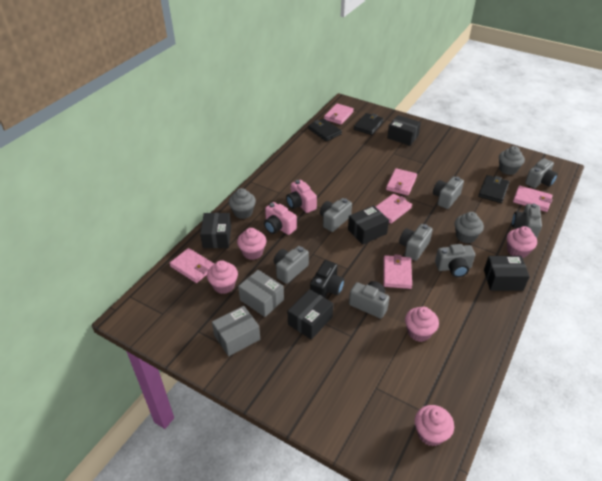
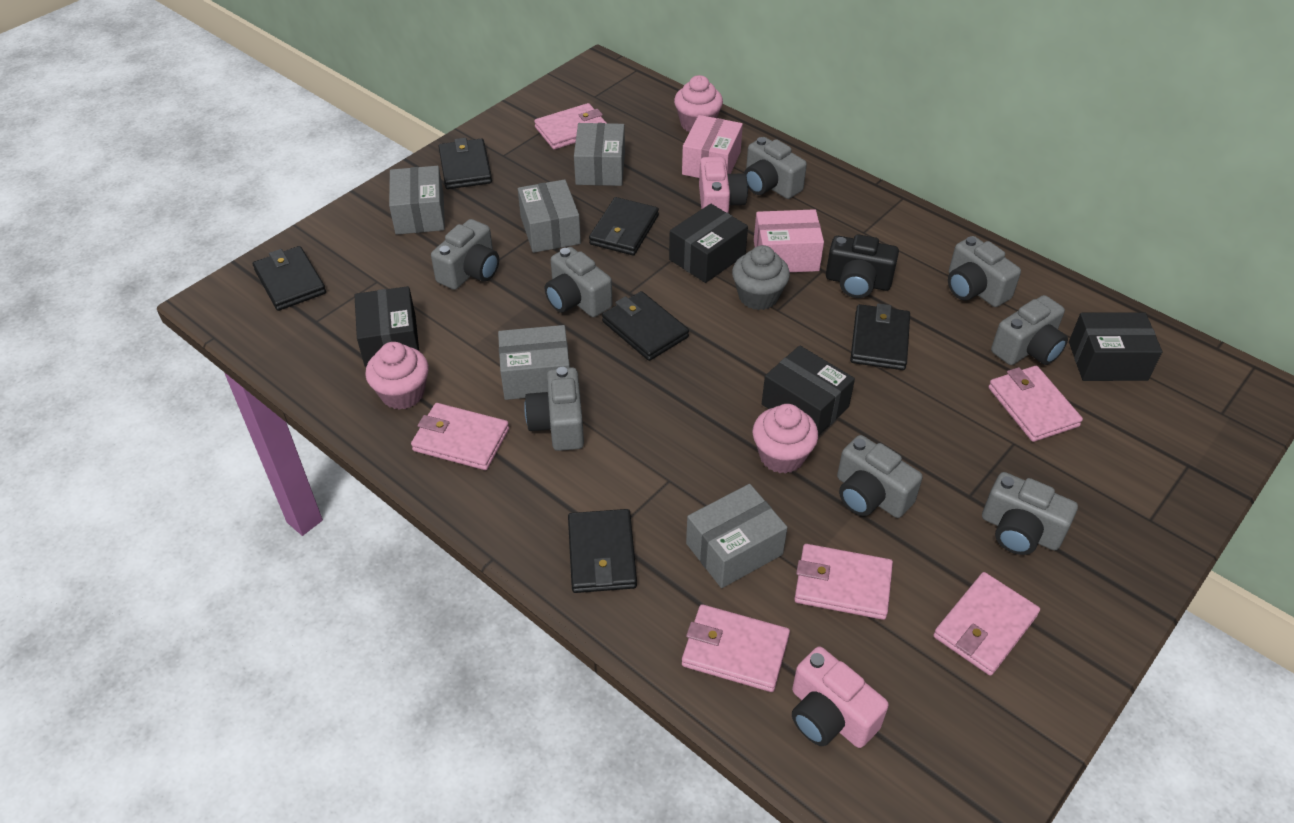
black box: [200,213,231,248] [288,289,333,340] [348,205,389,245] [387,115,421,146] [484,256,530,291] = 5 -> [354,286,419,367] [669,204,748,283] [762,345,855,436] [1069,312,1162,381] = 4
black wallet: [308,119,342,141] [354,113,384,135] [478,175,510,203] = 3 -> [253,246,326,311] [438,138,492,189] [568,509,637,593] [589,197,659,255] [602,291,689,361] [850,303,910,370] = 6
grey box: [212,306,260,356] [238,270,284,317] = 2 -> [389,166,445,235] [498,325,570,400] [518,179,581,253] [574,123,625,186] [686,484,787,588] = 5
grey cupcake: [228,188,256,219] [455,212,484,243] [499,146,525,175] = 3 -> [732,245,790,310] = 1
pink box: none = 0 -> [682,115,743,178] [754,209,824,272] = 2
pink cupcake: [207,260,238,294] [237,228,266,260] [405,307,439,342] [415,405,454,446] [507,226,537,258] = 5 -> [365,342,429,410] [674,75,723,132] [753,404,818,474] = 3

